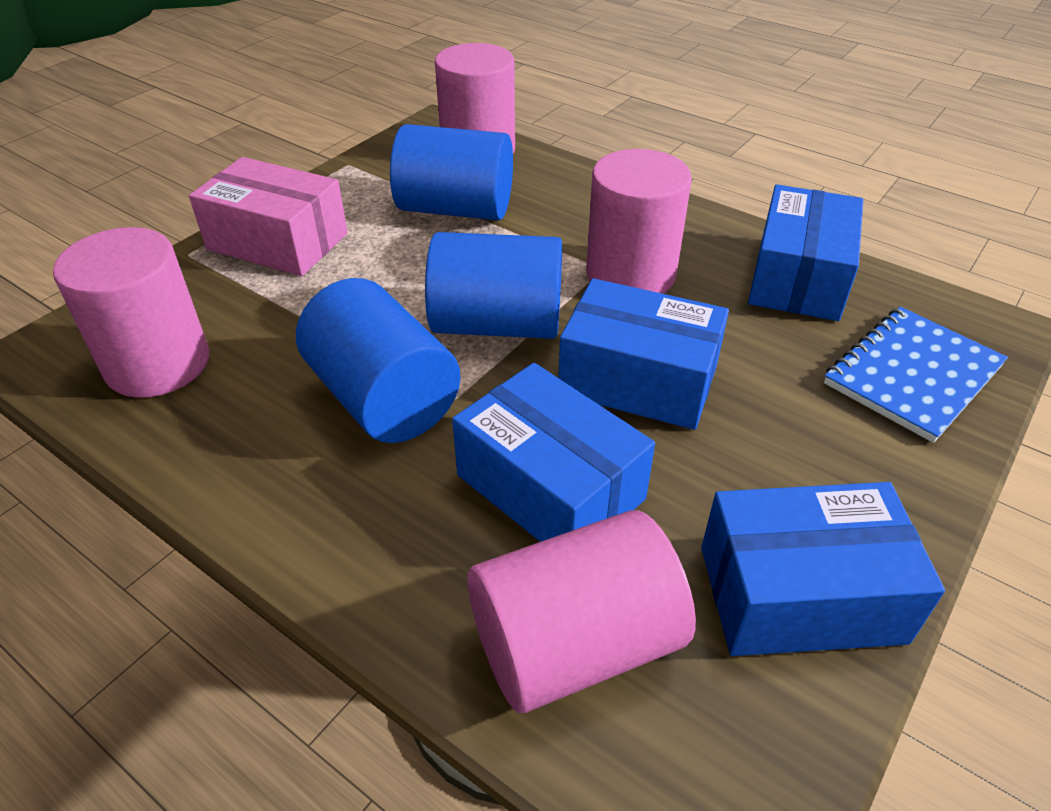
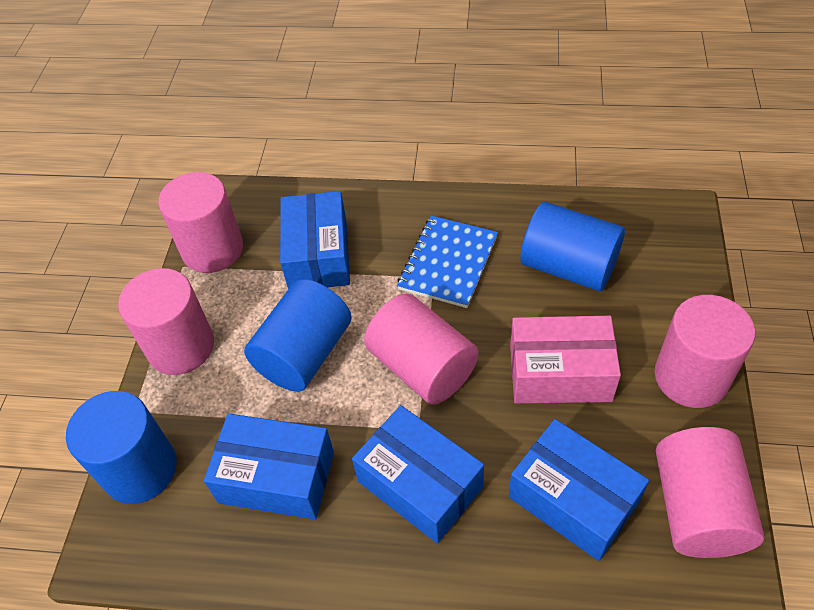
pink cylinder: [53,227,209,398] [435,43,515,154] [467,510,696,713] [586,149,692,294] = 4 -> [118,268,214,375] [158,172,243,273] [364,293,479,405] [655,295,755,408] [656,427,764,558] = 5

